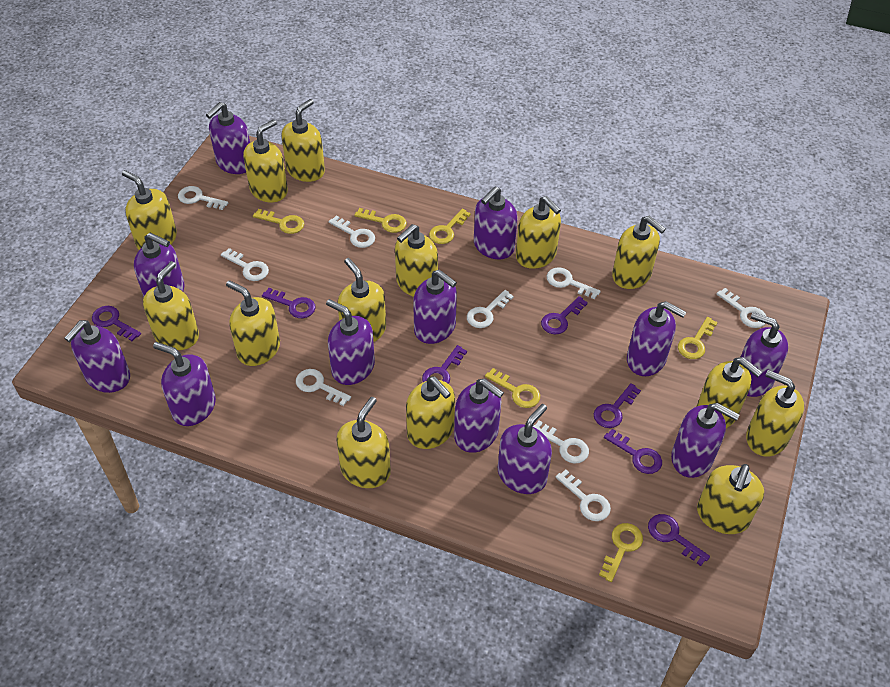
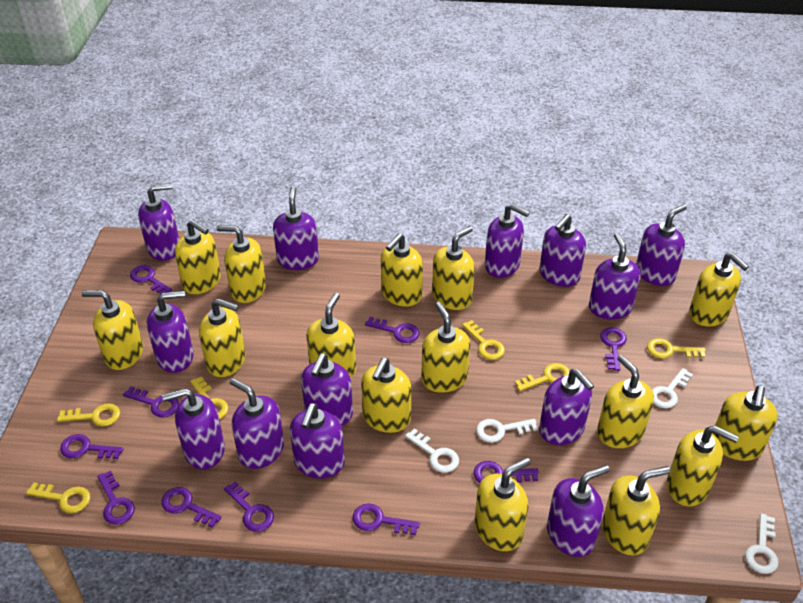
purple key: [92,306,141,341] [262,288,315,318] [422,345,467,384] [541,296,588,334] [594,383,641,428] [604,429,662,474] [648,514,710,566] = 7 -> [60,434,123,459] [97,471,135,525] [123,386,179,417] [130,265,172,295] [161,487,222,528] [224,481,274,532] [353,504,420,535] [365,317,420,343] [474,461,539,483] [600,327,627,371] = 10
purple soap dispenser: [64,320,130,393] [134,233,185,297] [153,342,216,426] [206,102,250,174] [326,299,375,385] [413,270,457,344] [454,379,504,453] [474,187,518,259] [498,404,552,494] [627,301,686,376] [671,403,740,478] [741,312,788,397] = 12 -> [138,183,179,261] [147,291,194,373] [162,388,225,470] [229,378,284,469] [273,186,319,270] [290,403,345,478] [301,353,353,426] [485,204,530,278] [539,214,586,287] [539,369,594,445] [547,465,610,557] [589,233,641,320] [636,204,687,286] = 13
white key: [178,186,228,210] [221,248,269,281] [296,369,351,406] [329,215,375,248] [467,290,514,328] [533,421,589,464] [547,267,601,299] [556,469,611,521] [716,288,766,328] = 9 -> [405,428,459,473] [476,419,538,443] [652,368,693,408] [745,513,778,574] = 4
yellow soap dispenser: [122,170,177,250] [143,261,199,350] [226,280,280,366] [243,119,288,202] [282,99,325,182] [336,397,391,488] [337,258,386,342] [395,224,438,297] [406,377,455,449] [516,196,561,269] [612,216,666,289] [696,357,762,428] [697,464,764,534] [746,370,804,457] = 14 -> [82,290,143,370] [175,220,221,294] [199,299,245,377] [217,225,266,303] [307,293,356,378] [361,358,411,433] [381,233,423,307] [421,302,470,393] [432,226,475,310] [475,457,531,551] [597,355,654,448] [602,466,670,556] [667,425,739,506] [689,253,749,326] [712,385,778,461] = 15

